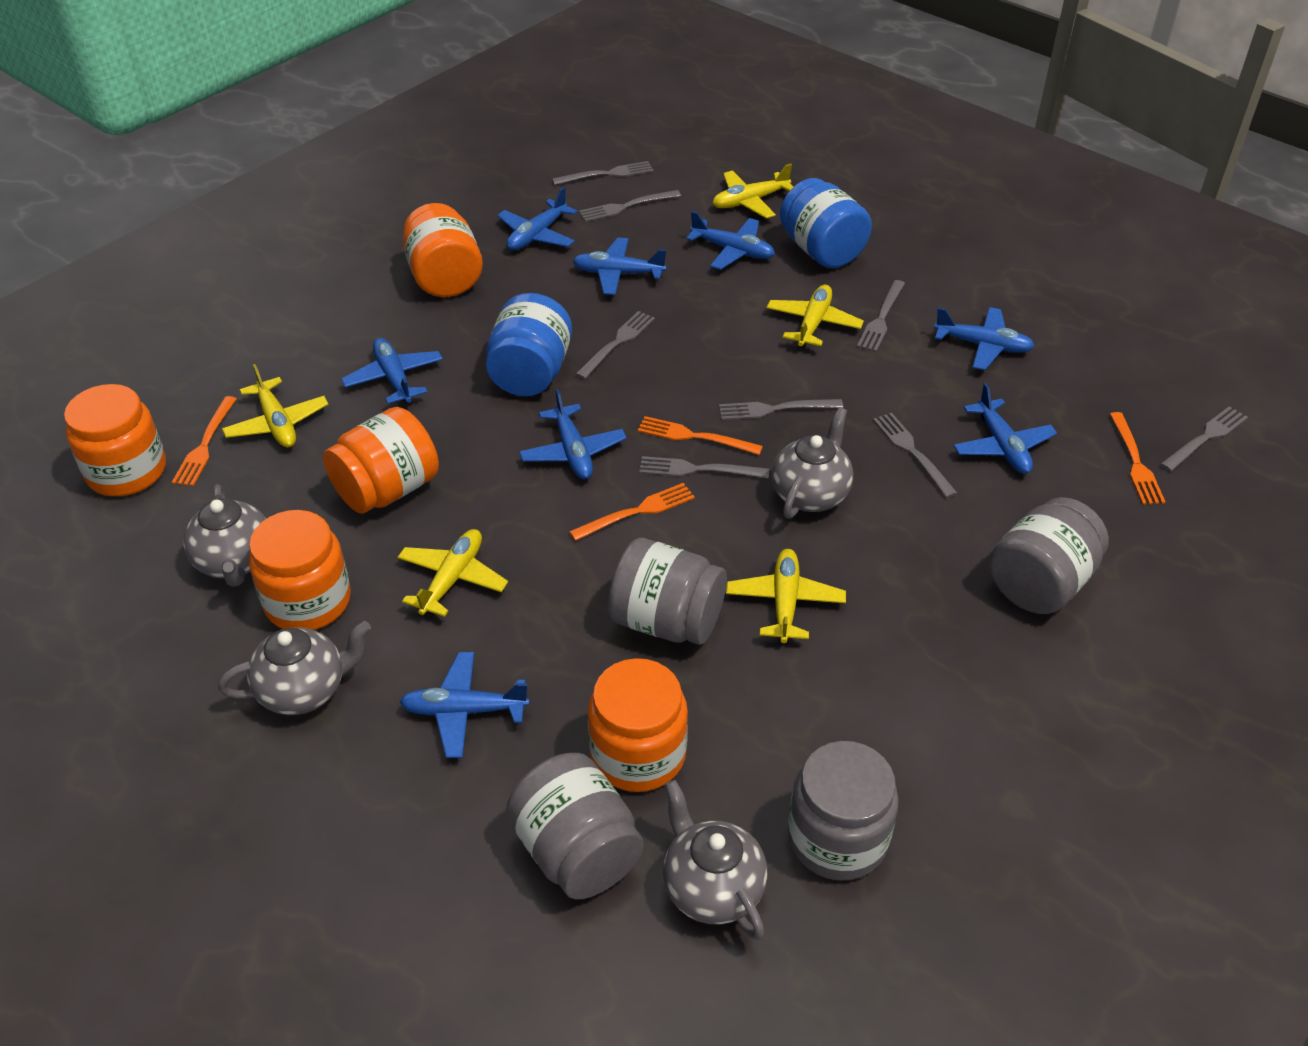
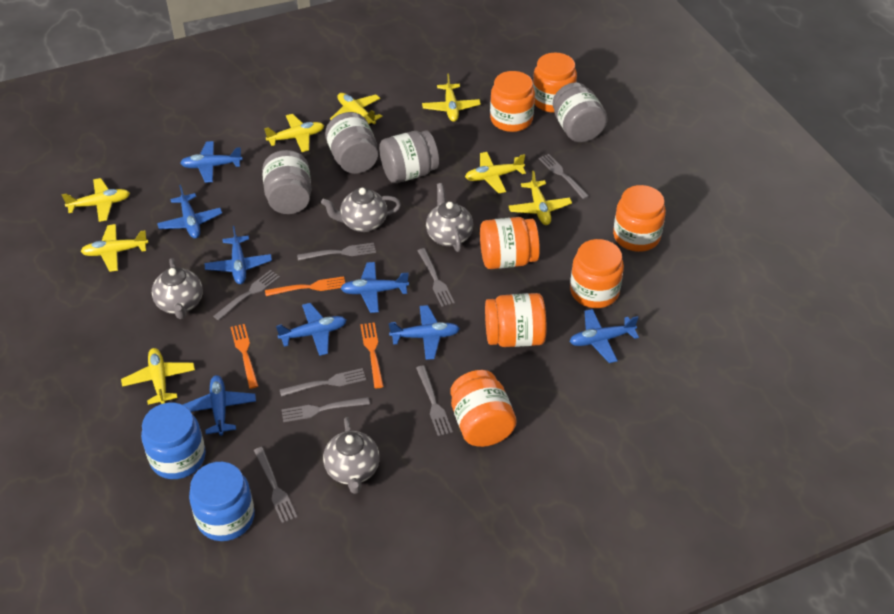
orange fork: [172,396,237,486] [569,483,695,541] [638,416,763,455] [1110,412,1165,505] = 4 -> [231,324,258,389] [265,276,345,296] [360,322,384,388] = 3
orange jar: [64,384,166,496] [249,510,351,630] [323,407,439,514] [403,203,483,297] [588,658,688,792] = 5 -> [450,370,516,447] [480,217,540,269] [485,293,546,347] [490,71,535,132] [533,53,577,113] [570,239,624,308] [613,185,666,252] = 7
yellow plane: [222,364,328,447] [397,529,508,617] [713,164,793,218] [726,549,846,643] [767,285,864,348] = 5 -> [62,178,130,222] [81,224,149,272] [121,348,195,405] [264,114,324,152] [330,93,383,126] [422,73,481,122] [465,152,526,193] [509,171,572,225] = 8

